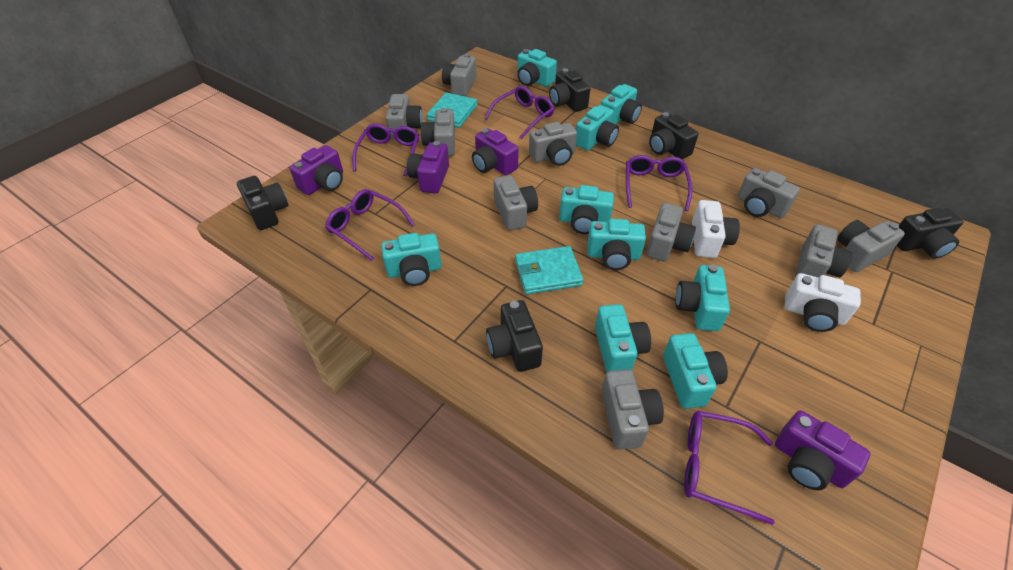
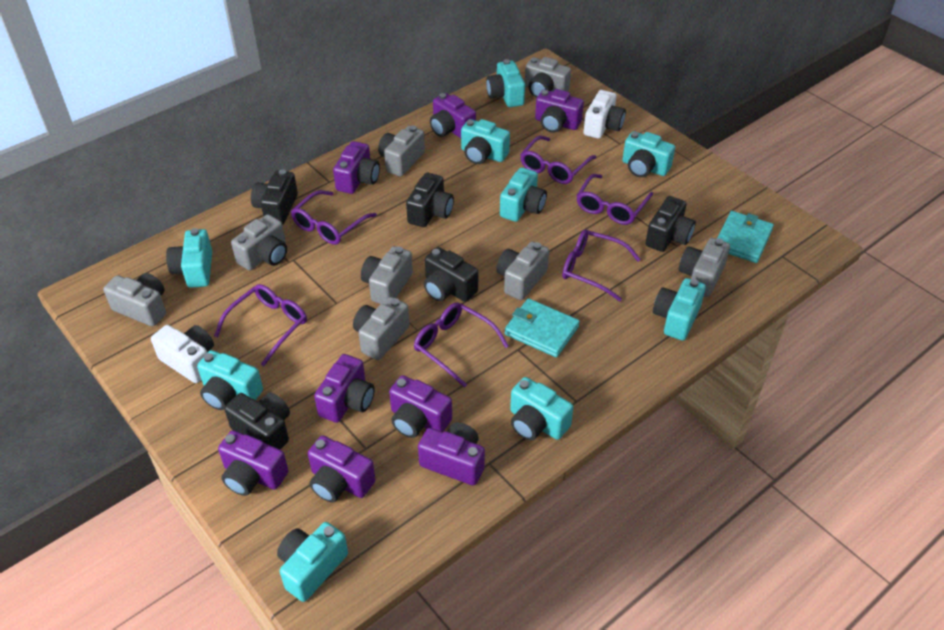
grey camera: [386,94,423,139] [420,108,455,156] [442,54,477,96] [494,175,538,231] [529,122,577,166] [601,369,664,450] [646,203,696,262] [737,168,800,218] [795,224,853,278] [837,220,905,272] = 10 -> [103,273,166,327] [231,214,287,270] [353,297,410,360] [361,246,413,304] [378,126,425,177] [496,241,549,300] [525,57,571,98] [679,238,730,297] = 8
purple camera: [290,145,343,195] [407,141,449,194] [472,128,519,175] [775,410,871,490] = 4 -> [218,430,288,496] [308,436,375,502] [314,354,375,423] [333,141,380,194] [389,375,452,438] [418,422,485,486] [430,93,476,138] [535,89,584,133] = 8
purple glasses: [325,189,415,261] [352,123,419,176] [484,86,554,139] [626,155,692,211] [684,411,775,525] = 5 -> [214,284,307,366] [291,190,377,245] [414,303,509,388] [520,136,597,184] [562,230,641,301] [577,174,653,225] = 6

